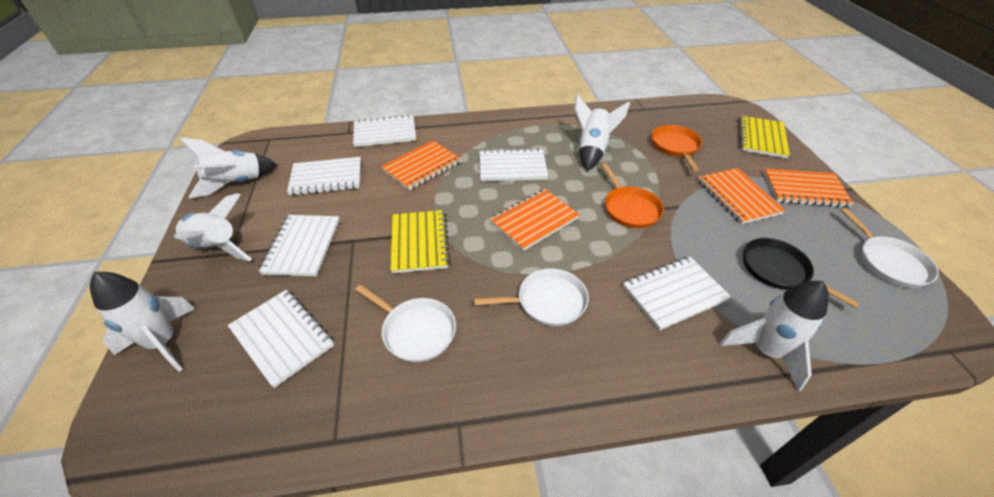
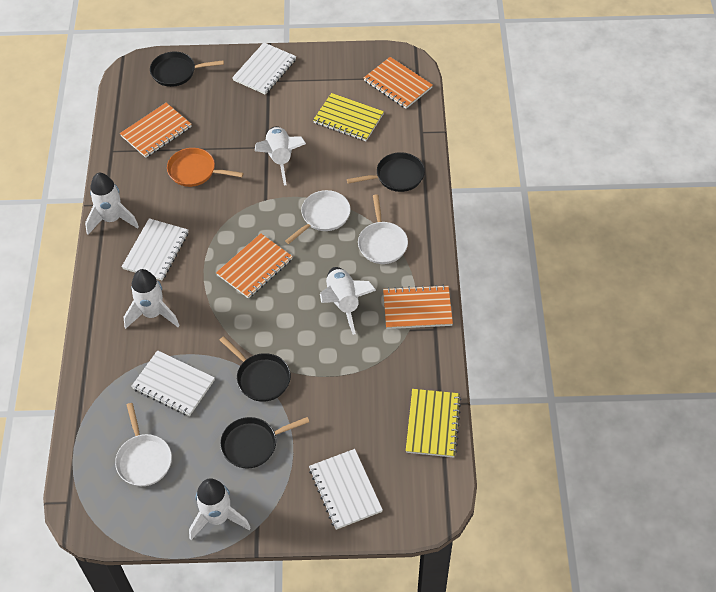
black pan: [743,238,860,308] = 1 -> [150,52,224,87] [220,336,291,402] [220,417,309,469] [347,152,425,192] = 4
orange pan: [601,163,664,228] [652,125,702,172] = 2 -> [167,148,244,187] = 1
white notebook: [228,289,334,388] [259,215,340,276] [287,157,361,196] [353,115,416,147] [479,148,548,181] [623,256,731,331] = 6 -> [122,218,188,280] [131,350,215,416] [232,43,296,95] [309,449,383,530] = 4

